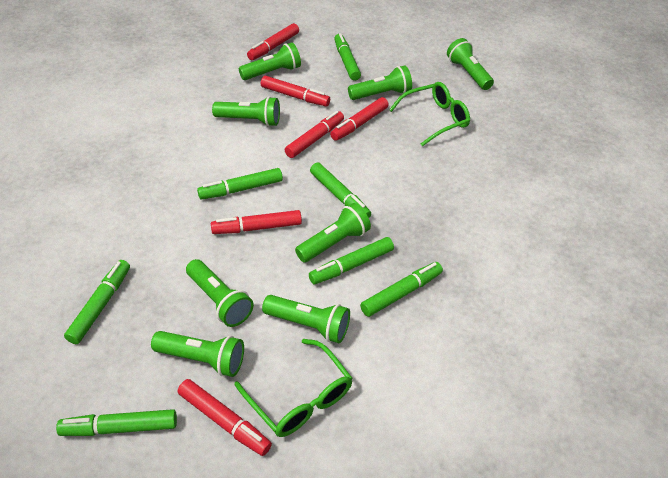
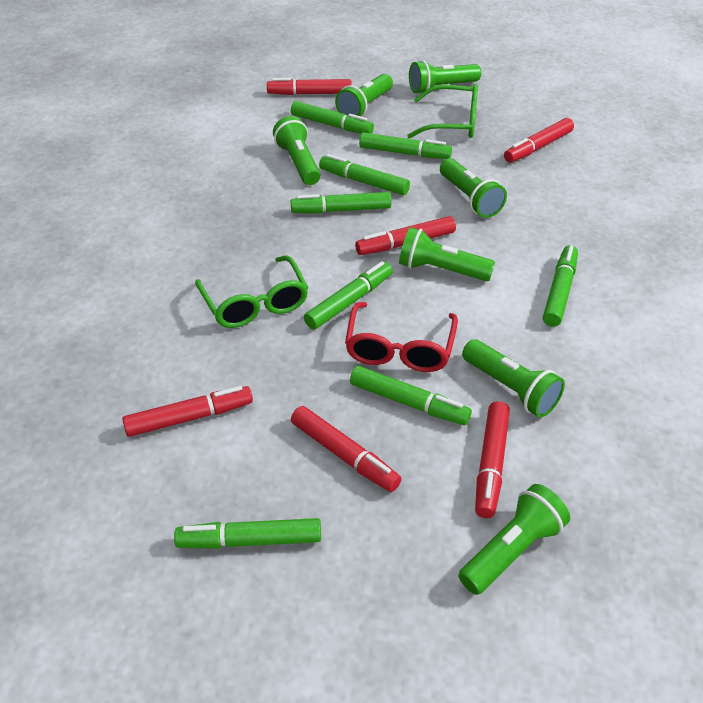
green flashlight: [151,331,244,377] [186,259,254,327] [212,96,280,127] [239,42,301,80] [262,295,350,343] [295,203,371,263] [348,65,412,100] [447,38,494,90] = 8 -> [273,116,320,185] [335,74,393,117] [399,227,495,281] [409,60,481,93] [440,158,507,218] [458,484,570,595] [462,340,565,418] = 7
green marker: [56,409,177,436] [64,260,130,344] [197,168,283,199] [309,237,394,284] [310,162,371,218] [334,33,361,81] [360,262,443,317] = 7 -> [174,518,321,549] [291,101,374,134] [291,192,391,213] [304,261,393,329] [319,154,410,195] [350,366,472,425] [359,132,452,159] [543,245,578,327] = 8
red glasses: none = 0 -> [345,302,458,372] = 1

